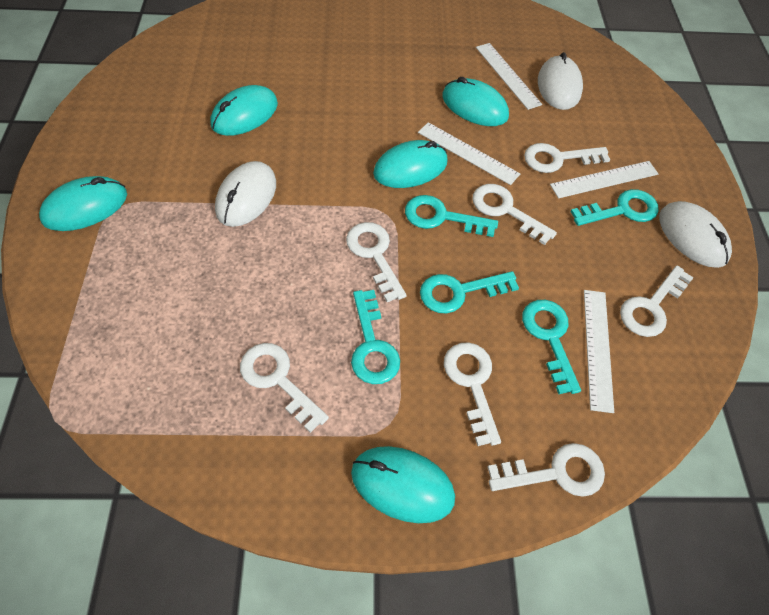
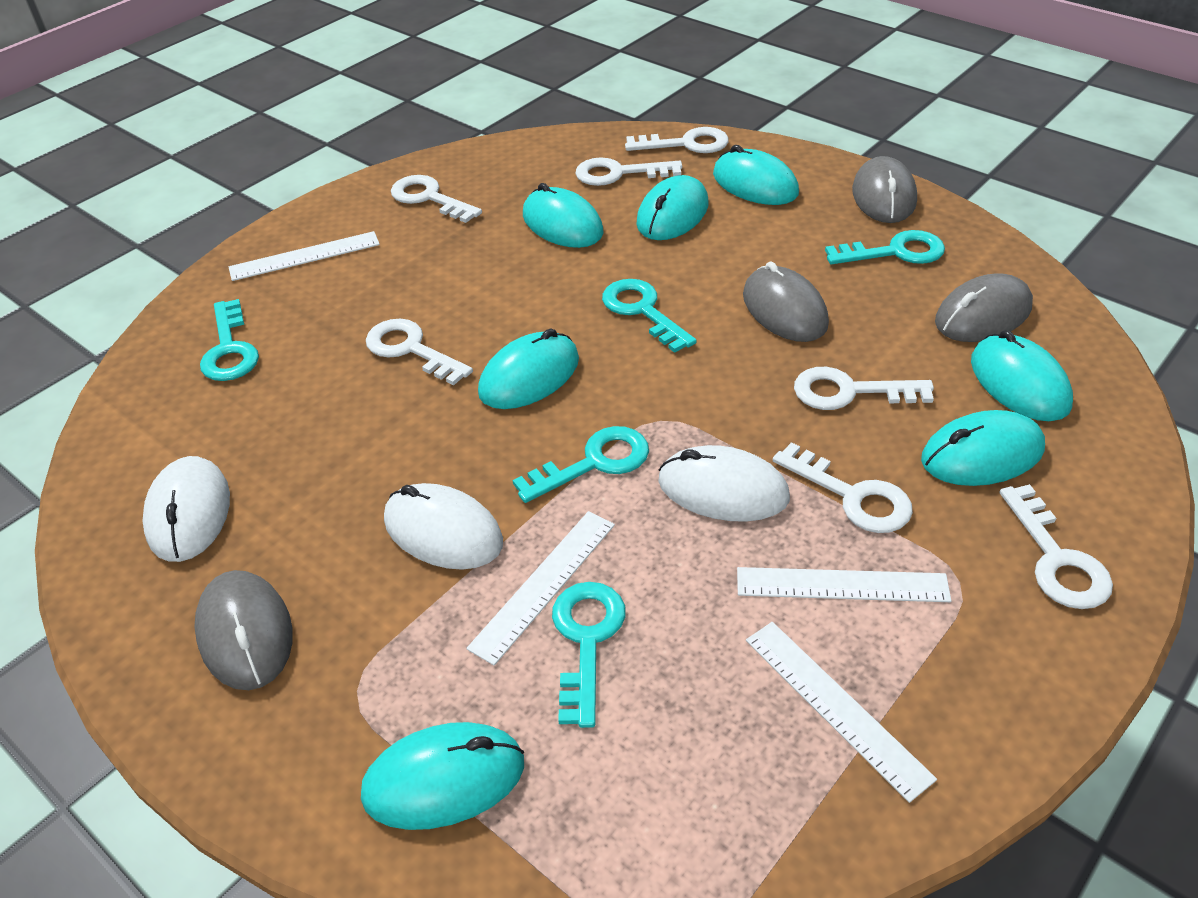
grey mouse: none = 0 -> [194,570,293,690] [743,261,829,342] [852,156,917,223] [935,273,1033,342] = 4
turquoise mouse: [39,176,127,231] [210,85,278,136] [351,446,455,523] [373,140,448,188] [443,77,509,126] = 5 -> [361,722,524,830] [478,328,579,409] [523,183,604,248] [636,175,708,240] [713,145,799,205] [921,410,1045,486] [971,330,1073,421] = 7

